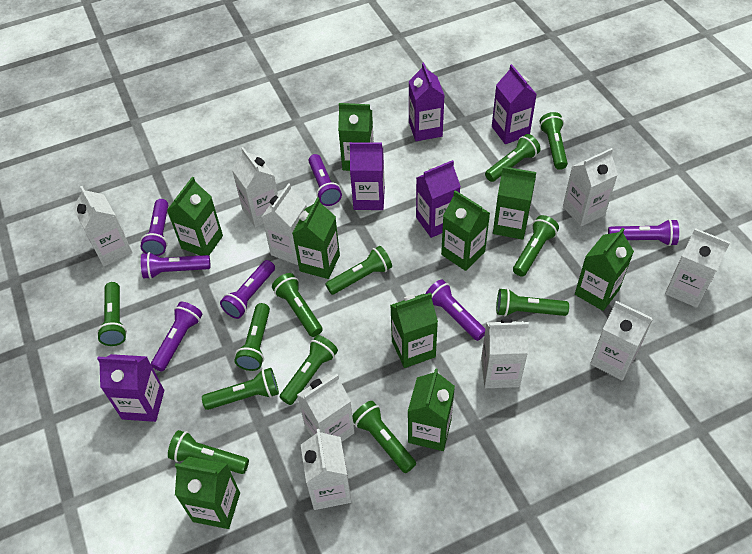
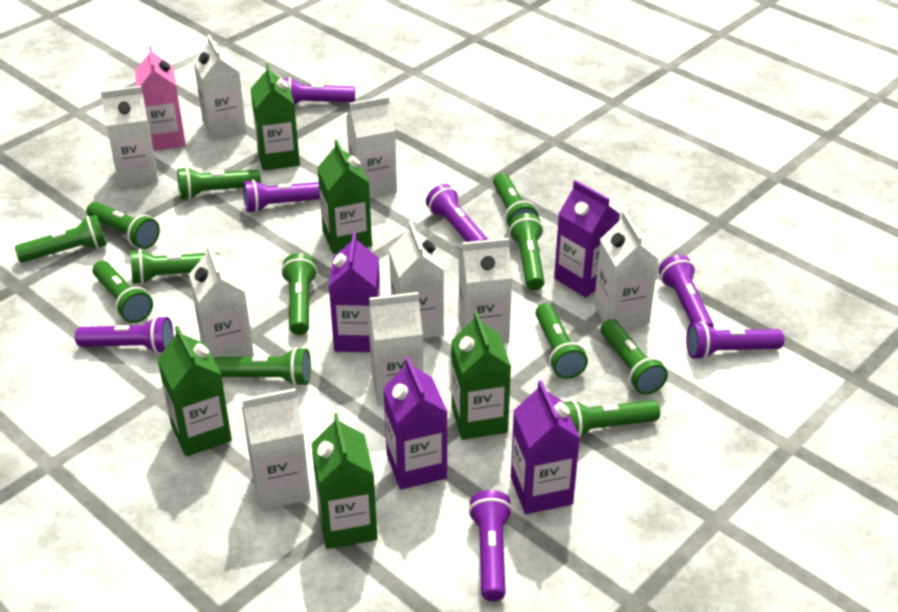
green carton: [167,177,223,256] [175,457,240,529] [292,197,340,279] [338,103,374,171] [390,293,438,368] [408,368,455,451] [441,190,490,271] [493,166,536,240] [575,227,634,311] = 9 -> [157,326,232,456] [251,63,300,171] [311,413,377,549] [317,139,372,254] [451,311,511,440] = 5
pink carton: none = 0 -> [135,45,186,151] = 1
purple carton: [97,354,164,422] [350,142,385,210] [409,63,445,141] [416,160,461,238] [492,64,537,144] = 5 -> [329,232,381,352] [383,357,447,490] [511,380,580,514] [554,180,620,297] = 4

